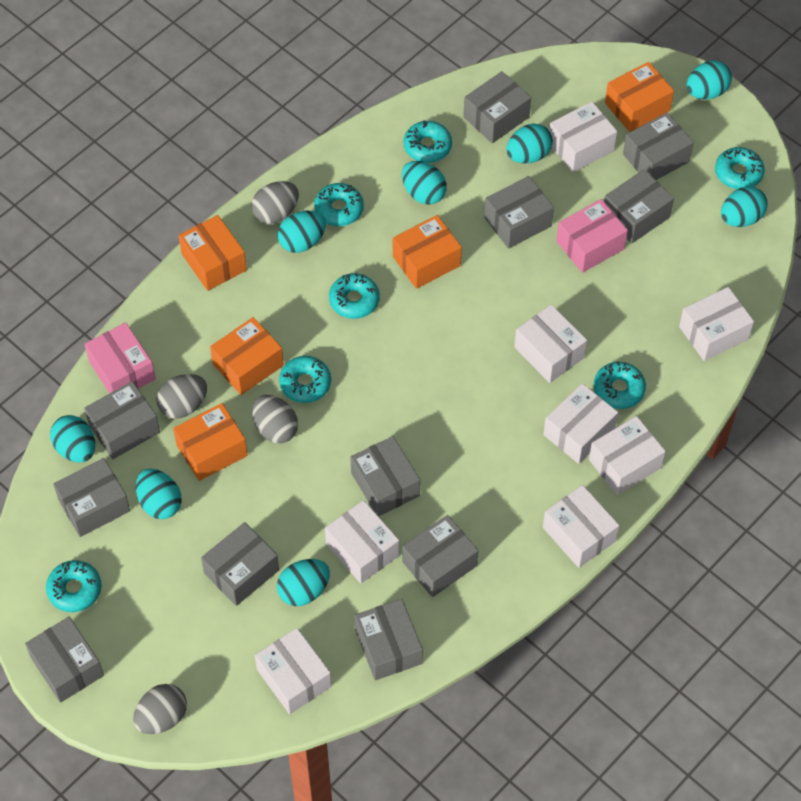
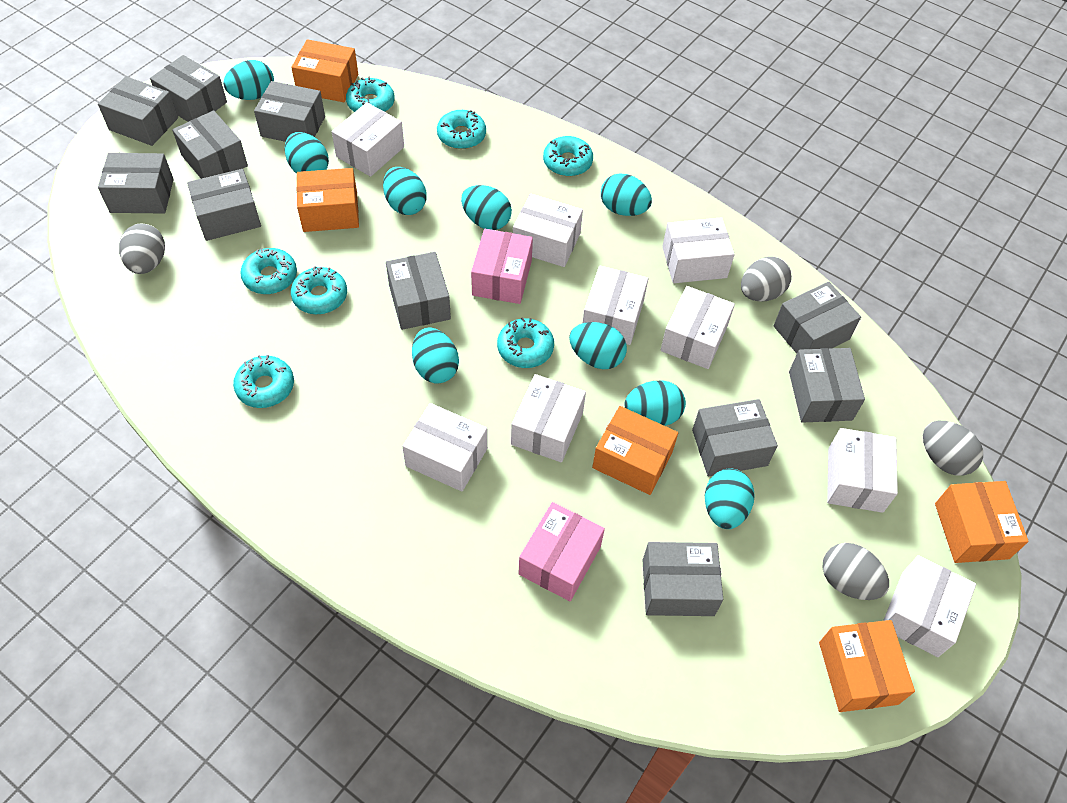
turquoise egg: [50,415,95,462] [136,469,182,519] [277,211,326,253] [277,559,330,606] [402,161,447,205] [506,124,553,164] [686,60,732,99] [721,186,768,227] = 8 -> [223,60,274,100] [285,132,329,174] [383,167,427,215] [412,327,459,384] [461,185,512,230] [569,322,627,369] [601,173,652,216] [624,380,686,426] [705,468,755,529] = 9
white box: [255,628,332,714] [325,500,399,584] [514,305,587,383] [543,383,618,464] [543,485,619,568] [549,102,617,173] [589,416,666,495] [679,287,754,361] = 8 -> [332,102,404,177] [402,403,488,492] [511,374,586,462] [513,193,583,267] [583,266,648,345] [661,286,735,369] [662,217,735,283] [827,428,898,513] [883,555,976,657] = 9

